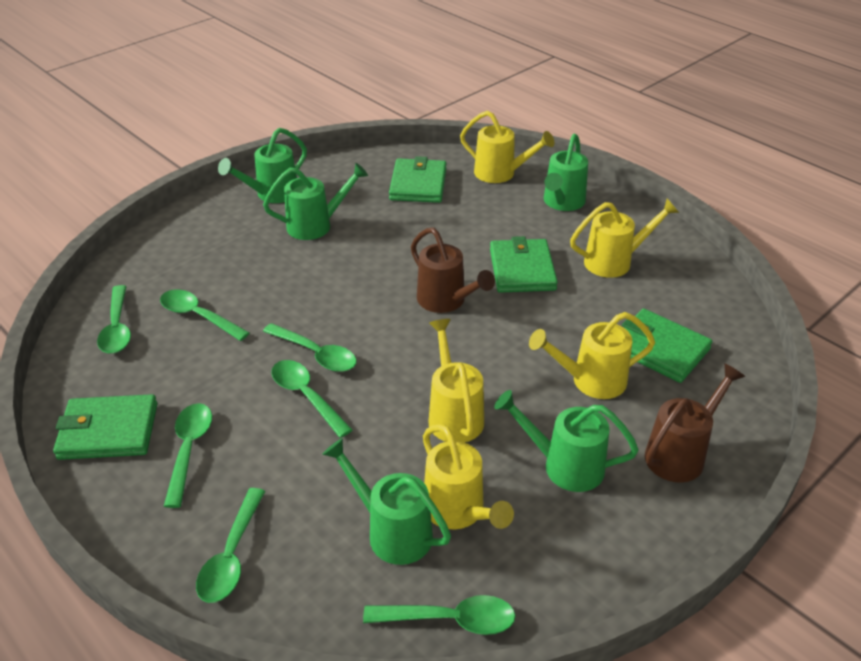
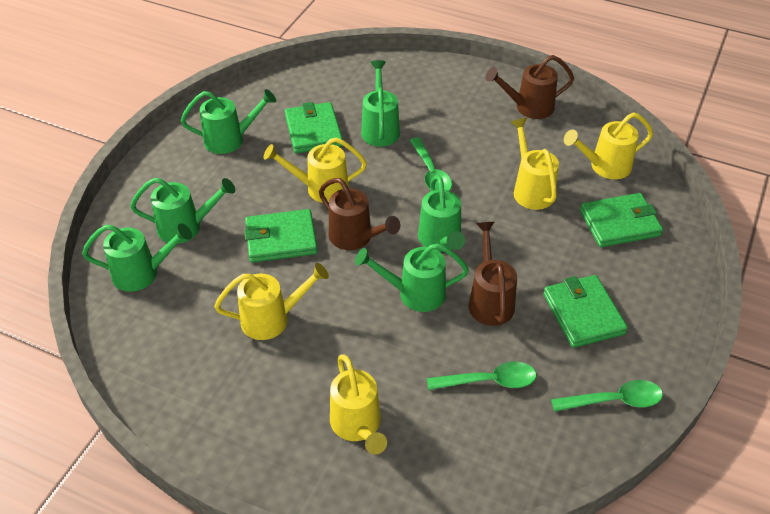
brown watering can: [411,227,495,313] [645,363,745,483] = 2 -> [319,178,400,250] [468,222,517,326] [485,55,574,119] = 3
green spoon: [97,285,131,354] [160,290,249,341] [164,403,212,508] [196,488,265,603] [263,323,357,372] [271,360,352,438] [363,595,515,635] = 7 -> [409,137,452,191] [427,362,536,390] [551,380,663,412] = 3
green watering can: [218,128,307,203] [263,163,368,240] [322,438,451,565] [494,390,639,492] [544,134,588,211] = 5 -> [82,223,192,292] [130,178,235,244] [181,89,276,154] [355,243,469,312] [361,60,400,147] [418,175,465,252] = 6

